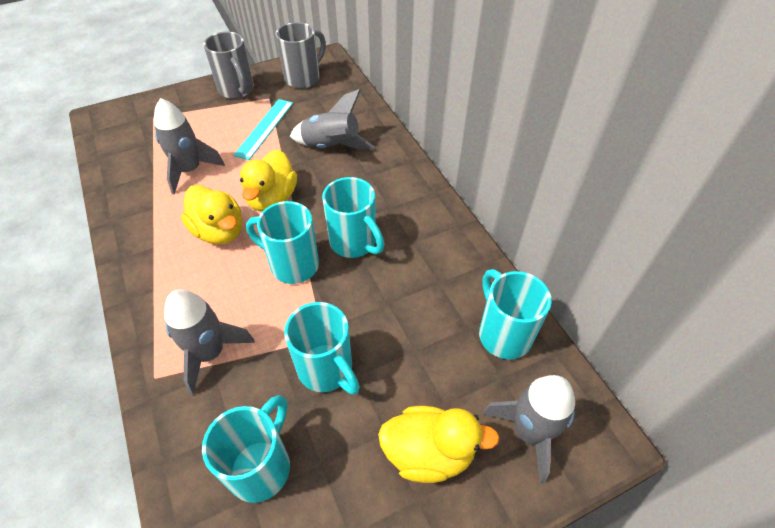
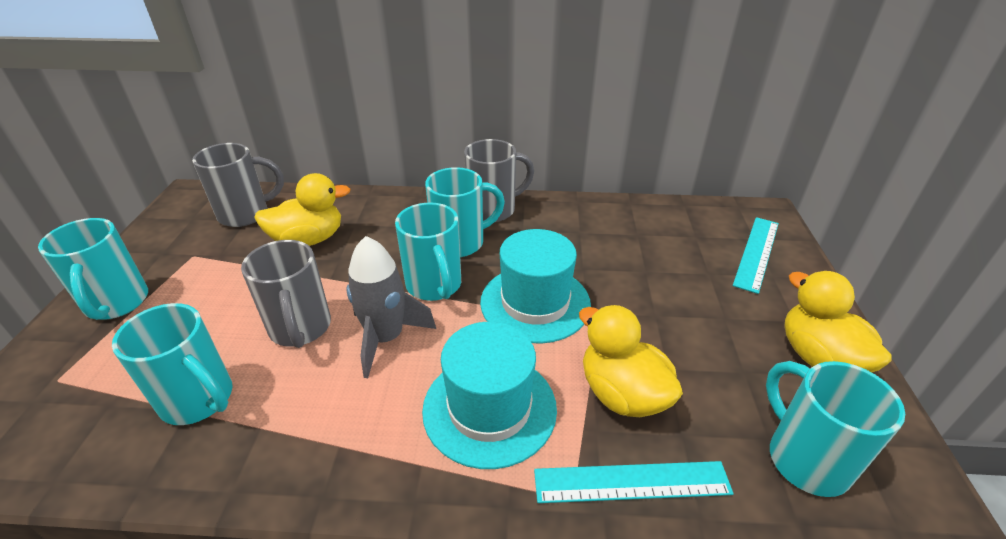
grey mug: [204,32,254,99] [276,22,326,89] = 2 -> [192,143,284,227] [241,240,331,348] [464,139,534,222] = 3
grey rocket: [154,98,225,194] [164,289,255,395] [290,89,375,150] [483,375,575,484] = 4 -> [347,236,436,378] = 1
turquoise hat: none = 0 -> [422,322,557,469] [480,229,591,344] = 2
turquoise ruler: [233,99,293,160] = 1 -> [534,461,734,503] [733,217,779,294] = 2

